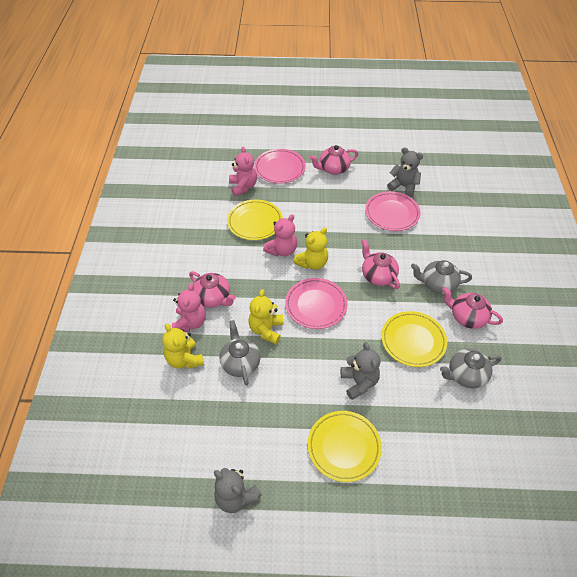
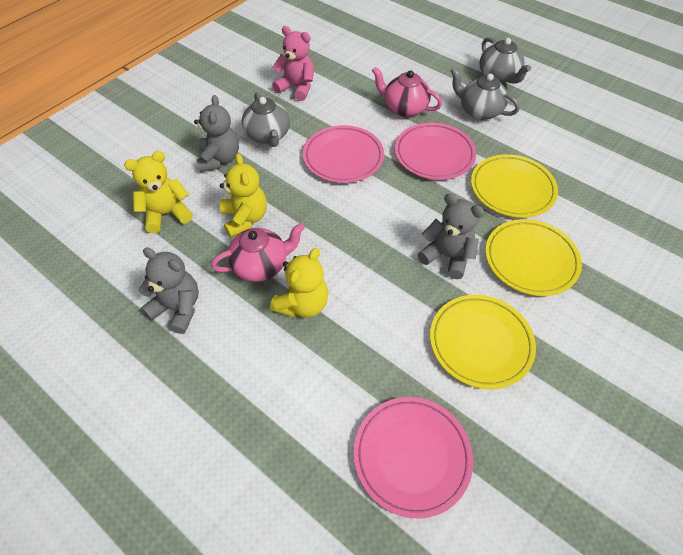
pink teapot: [189,271,236,308] [310,145,358,175] [362,239,400,289] [442,287,503,329] = 4 -> [211,223,305,282] [372,67,442,117] = 2
pink teddy bear: [172,283,206,332] [229,147,257,196] [263,214,297,256] = 3 -> [272,26,314,101] = 1

